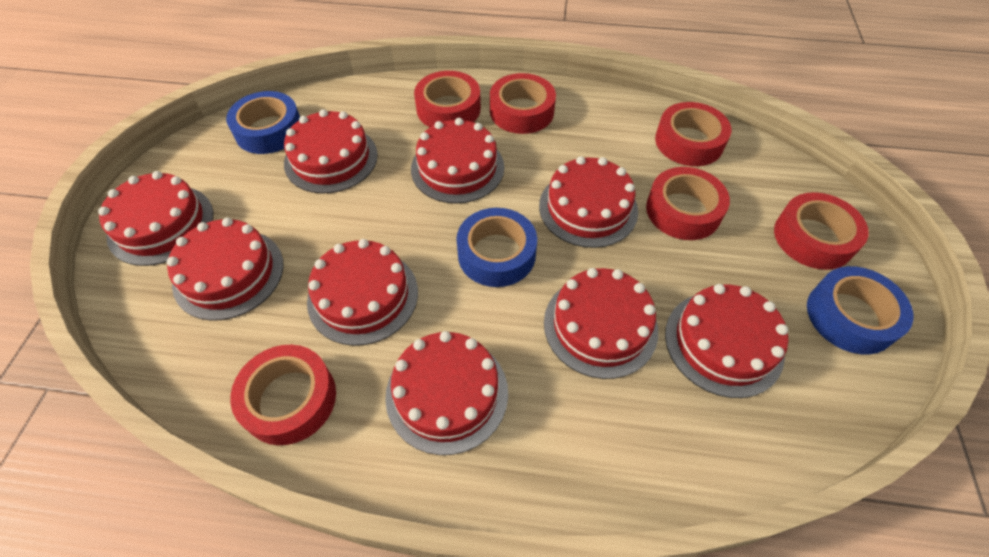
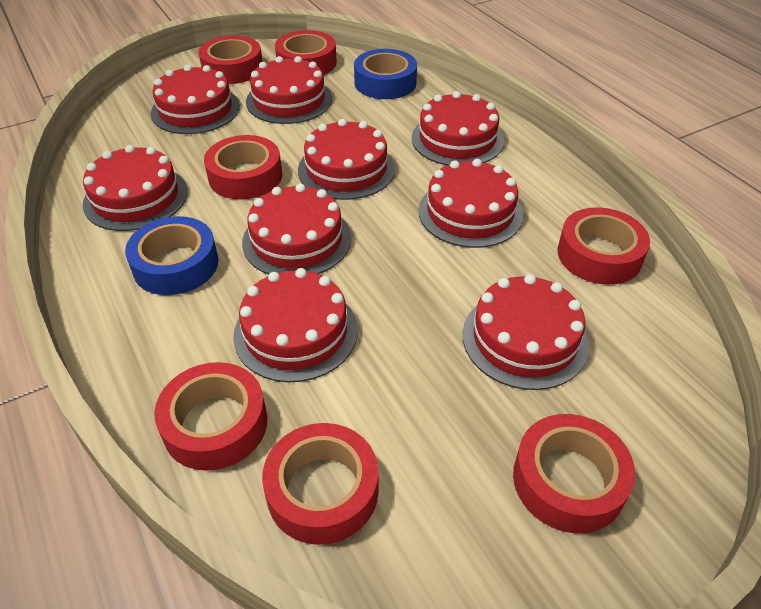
blue tape: [226,91,300,154] [456,208,537,287] [807,266,913,355] = 3 -> [125,216,219,295] [354,49,417,99] = 2
red tape: [230,345,336,445] [414,71,481,127] [490,73,556,134] [646,167,730,240] [655,102,731,166] [774,192,869,270] = 6 -> [154,362,267,471] [198,36,263,84] [204,135,282,199] [262,423,379,545] [275,30,337,75] [513,414,635,533] [558,207,650,285] = 7

